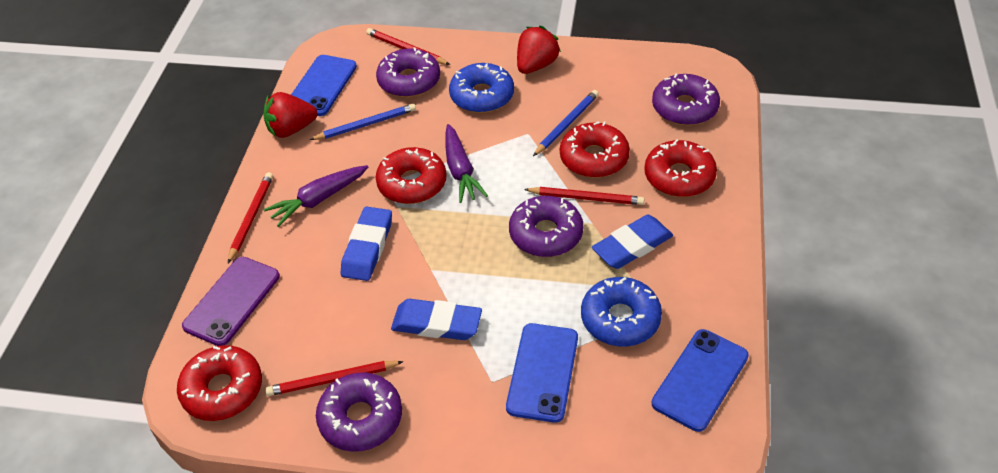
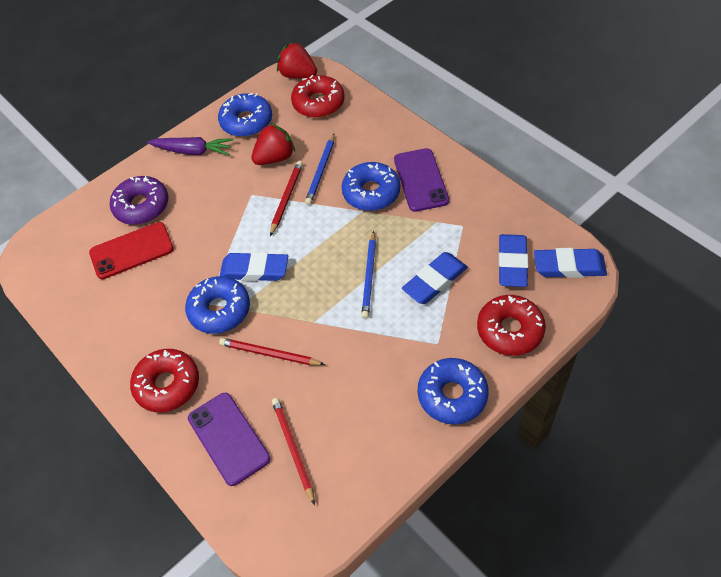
blue donut: [449,63,514,113] [581,277,662,346] = 2 -> [185,276,250,334] [218,93,272,137] [342,162,400,211] [418,358,489,424] = 4
blue eraser: [341,207,392,281] [391,299,482,340] [592,215,673,269] = 3 -> [220,252,288,281] [402,252,468,304] [498,234,528,287] [534,248,607,278] = 4
blue phone: [291,55,357,116] [506,323,578,423] [652,329,749,432] = 3 -> none = 0
purple carrot: [264,165,368,227] [445,124,488,203] = 2 -> [147,137,233,156] = 1
purple donut: [316,372,402,452] [376,47,440,97] [509,196,583,257] [652,74,720,125] = 4 -> [110,176,169,225] = 1
purple phone: [182,257,280,346] = 1 -> [188,393,270,486] [394,148,449,212] = 2
red donut: [177,345,262,421] [375,147,447,204] [560,121,630,178] [644,139,717,197] = 4 -> [130,349,199,412] [291,75,345,118] [477,295,546,356] = 3
red pencil: [228,172,273,263] [265,361,404,396] [366,28,450,65] [524,187,644,205] = 4 -> [219,338,325,365] [270,161,303,236] [272,398,315,505] = 3
red phone: none = 0 -> [89,222,174,279] = 1

